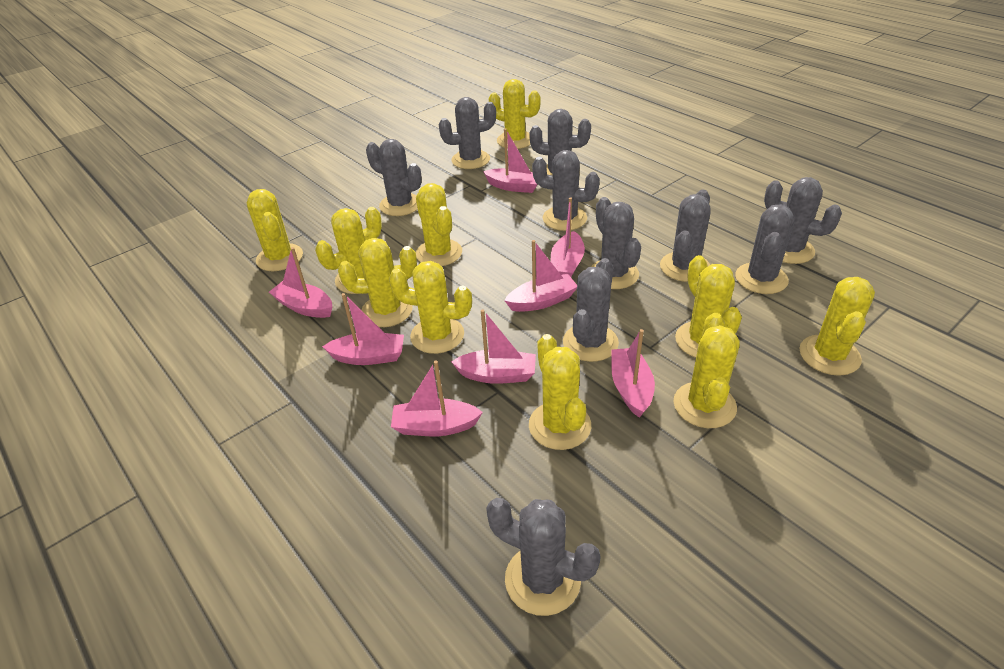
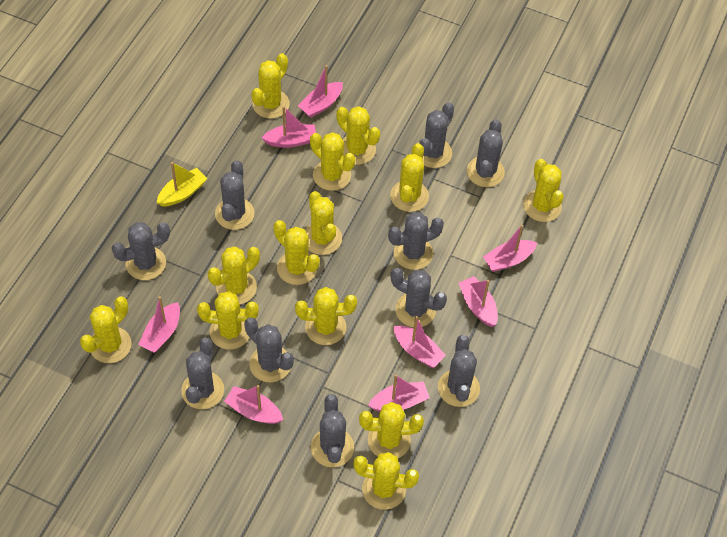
yellow boat: none = 0 -> [157,162,207,207] = 1
yellow cactus: [247,189,303,271] [315,207,382,294] [338,238,417,327] [389,261,472,354] [416,183,462,266] [488,79,541,149] [529,334,591,450] [673,313,740,428] [675,255,742,358] [799,277,875,376] = 10 -> [80,297,132,363] [197,291,259,350] [208,246,260,304] [251,53,290,119] [273,220,320,285] [295,287,357,345] [305,191,342,255] [310,132,355,191] [336,106,380,165] [353,452,419,510] [359,402,424,458] [390,143,429,212] [523,159,564,222] = 13

